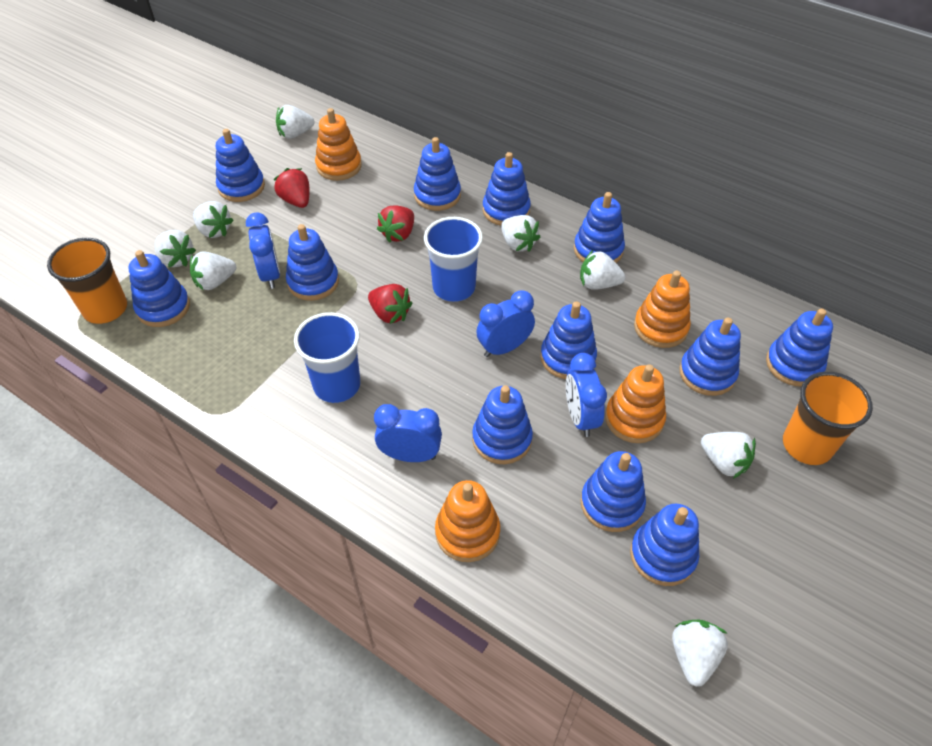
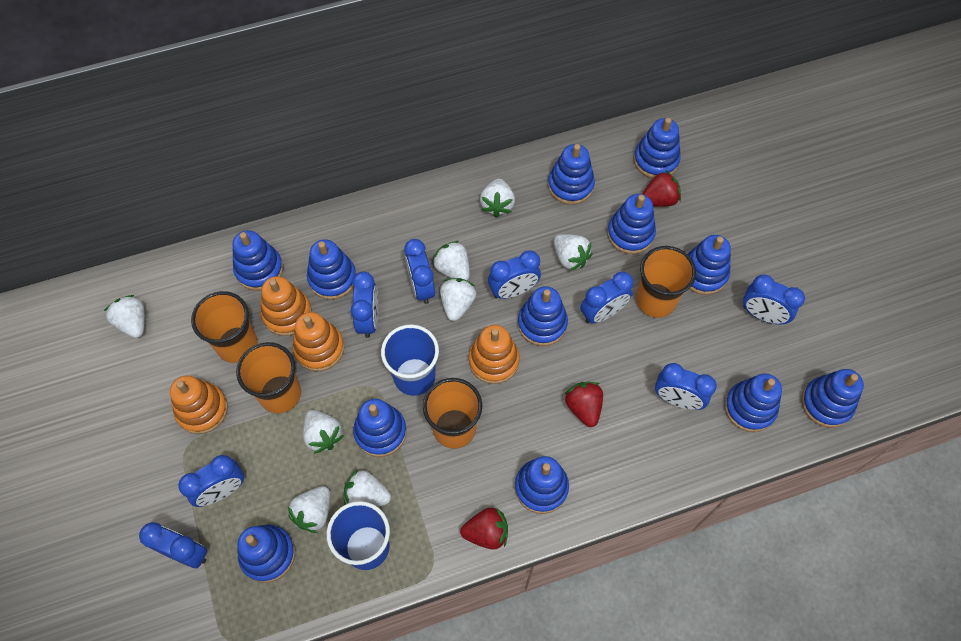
blue clock: [246,213,280,289] [374,404,442,462] [476,290,535,357] [566,353,607,437] = 4 -> [139,522,207,568] [178,455,244,507] [351,272,378,338] [404,239,435,304] [488,250,541,299] [580,272,633,323] [655,363,717,410] [743,274,805,324] = 8
orange cup: [47,238,127,324] [783,372,873,465] = 2 -> [191,291,258,363] [236,342,301,413] [423,378,482,449] [636,246,696,318] = 4

